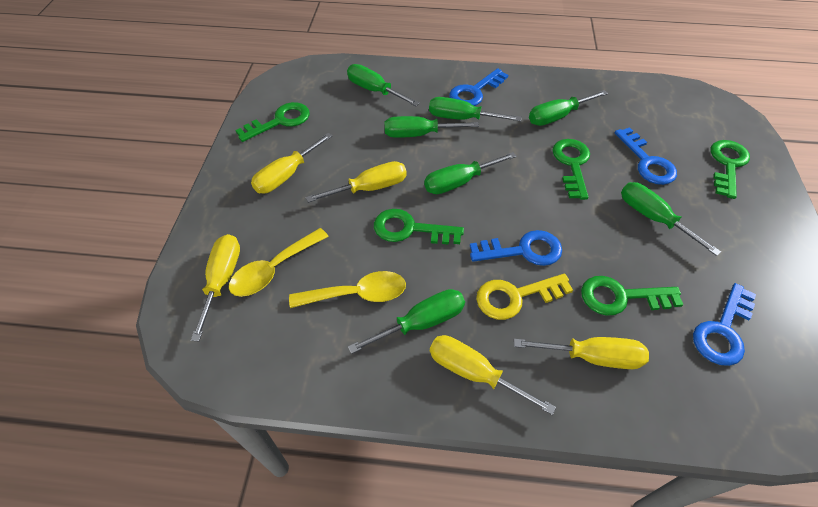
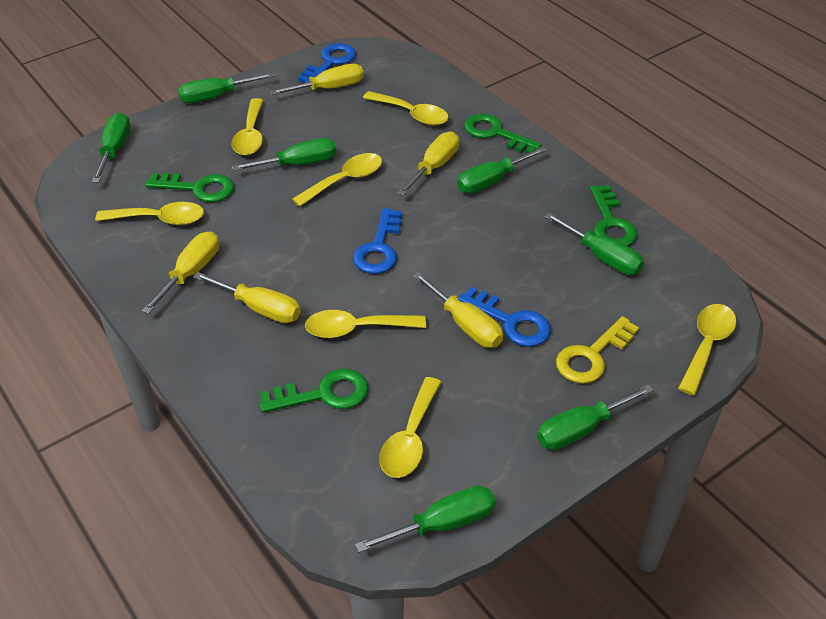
blue key: [449,68,508,106] [470,230,562,266] [615,127,677,185] [693,283,756,366] = 4 -> [298,43,356,83] [353,208,402,274] [458,287,551,347] = 3
green key: [235,102,310,142] [374,209,464,245] [552,139,590,200] [581,276,683,316] [711,140,750,199] = 5 -> [145,173,234,202] [260,369,368,413] [464,113,542,154] [590,185,637,246] = 4
yellow spoon: [229,228,329,297] [289,271,406,308] = 2 -> [95,202,204,225] [231,98,264,156] [292,153,382,207] [305,310,426,338] [363,91,449,125] [379,377,441,478] [678,304,737,395] = 7

